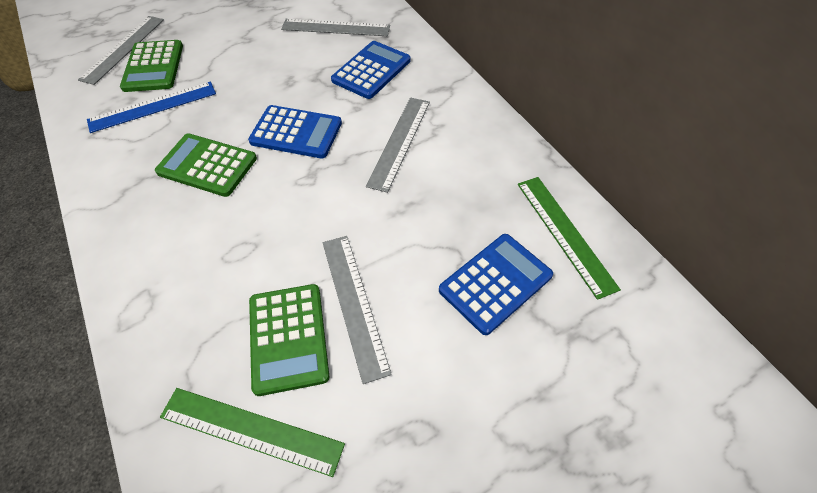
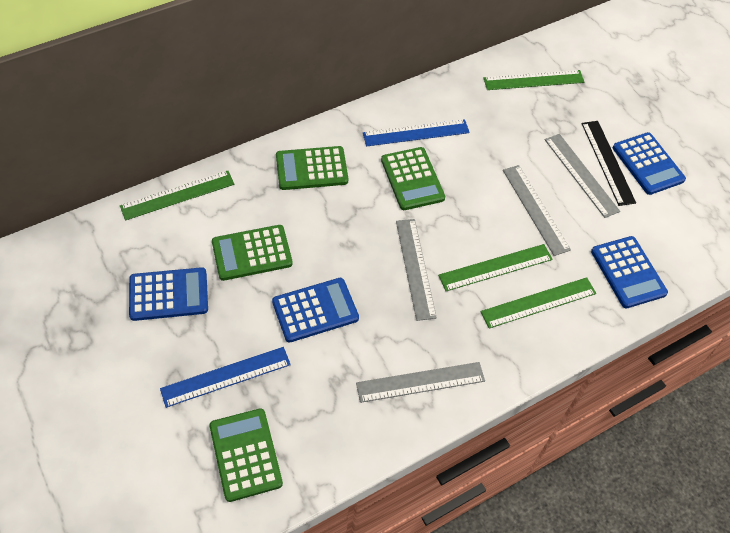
black ruler: none = 0 -> [581,121,636,206] = 1
blue calculator: [248,105,342,158] [331,41,411,99] [439,234,553,335] = 3 -> [129,267,208,321] [272,278,359,343] [591,236,668,308] [613,132,686,195] = 4
blue ruler: [87,82,216,133] = 1 -> [160,347,291,408] [363,119,470,146] = 2
green calculator: [120,40,183,92] [155,134,257,197] [249,284,329,396] = 3 -> [209,408,283,502] [212,225,293,281] [276,146,348,190] [381,147,445,210] = 4
green ruler: [160,388,345,477] [518,177,621,300] = 2 -> [120,171,235,220] [438,244,553,291] [481,277,596,329] [483,70,584,90] = 4

